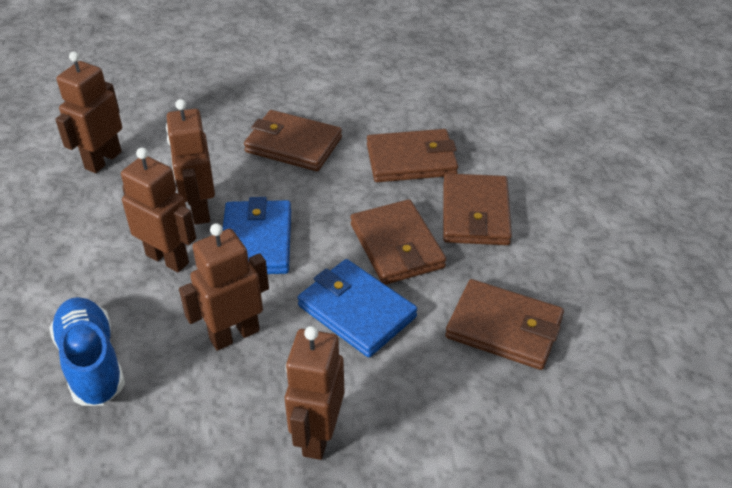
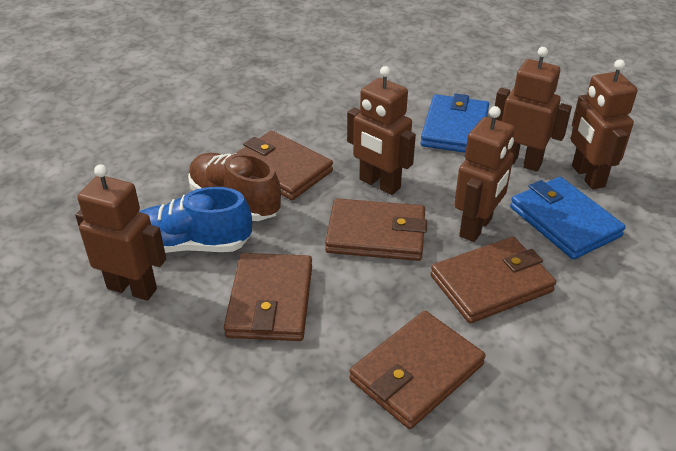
brown shoe: none = 0 -> [188,153,281,221] = 1

